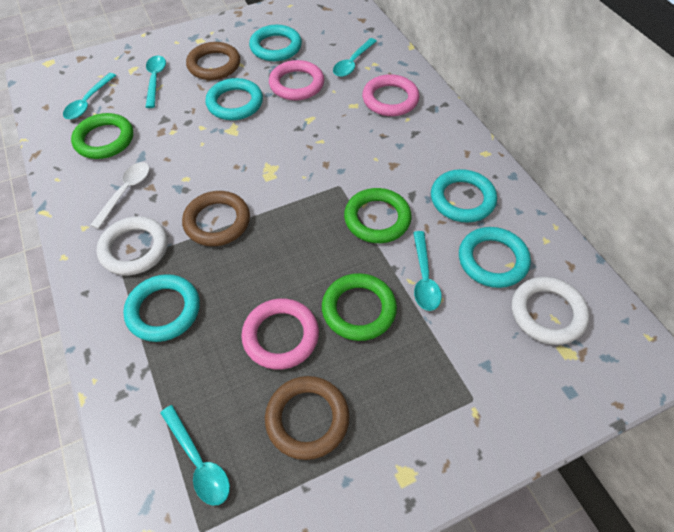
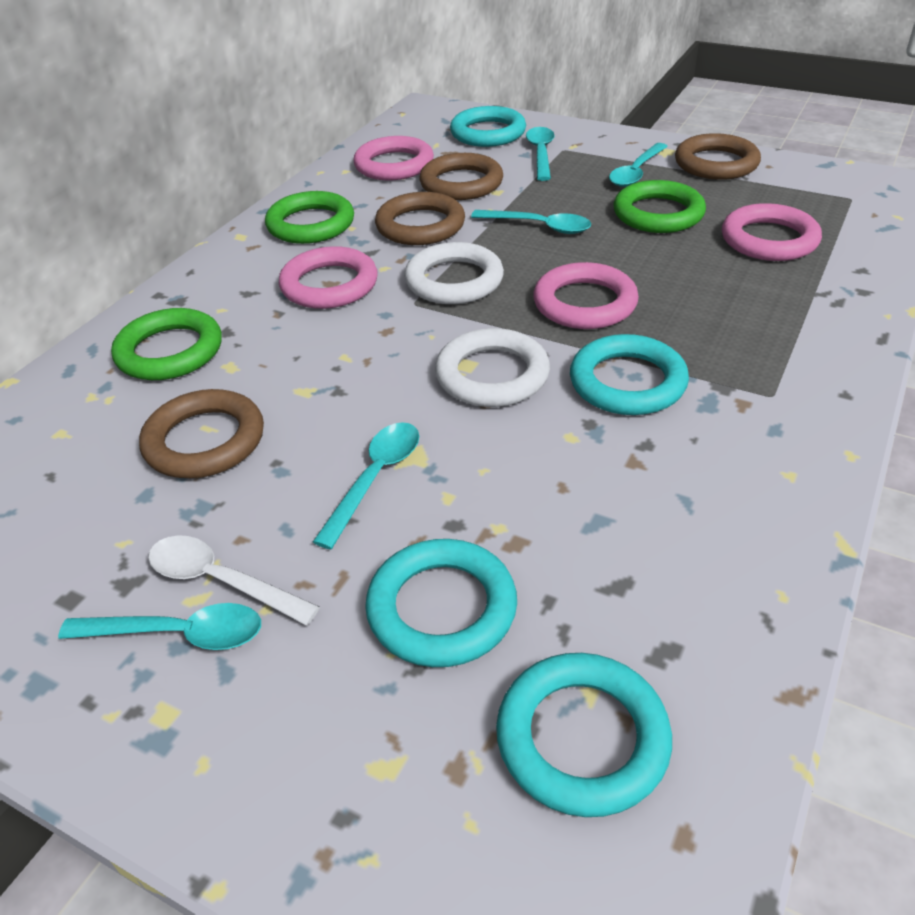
brown ring: [182,191,250,246] [186,42,240,80] [265,376,349,460] = 3 -> [139,389,264,478] [375,192,465,245] [419,153,503,200] [675,133,761,180] = 4
pink ring: [241,299,319,370] [269,60,324,101] [362,74,420,116] = 3 -> [279,246,378,309] [354,136,434,180] [533,262,639,329] [722,203,822,261] = 4
turquoise ring: [123,274,200,342] [205,78,263,120] [249,25,302,61] [431,169,497,223] [459,227,531,288] = 5 -> [365,539,517,667] [450,106,526,147] [496,653,672,817] [570,334,689,415] = 4

